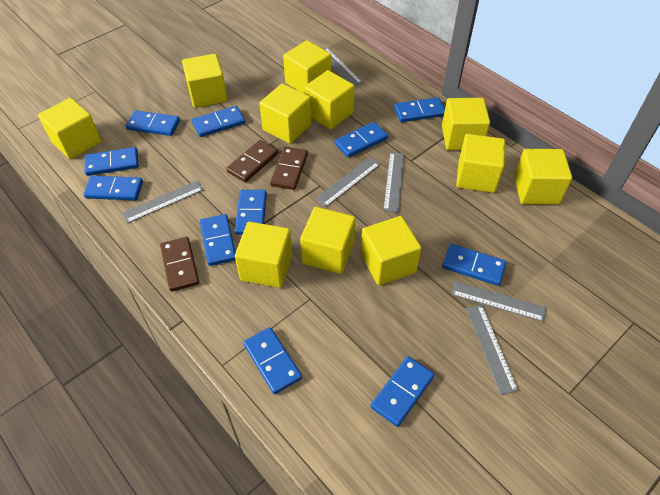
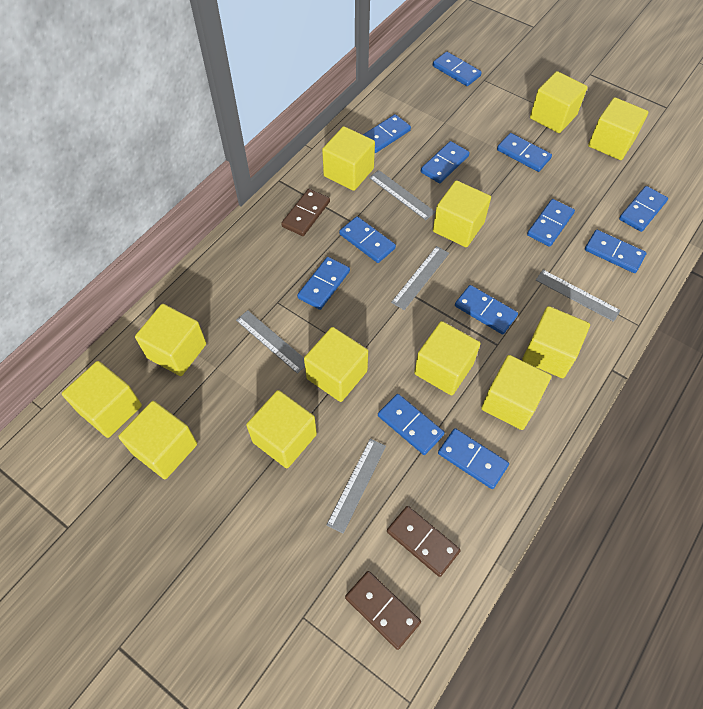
blue domino: [83,176,143,200] [85,147,138,176] [126,110,180,136] [192,106,245,137] [200,214,236,266] [235,190,267,235] [243,327,302,394] [335,122,388,158] [370,356,434,427] [394,97,445,122] [442,244,506,286] = 11 -> [297,257,350,310] [339,216,396,263] [363,114,411,153] [378,394,445,455] [421,141,469,184] [433,52,482,86] [438,428,509,489] [455,285,518,334] [497,133,552,172] [527,199,575,247] [585,230,647,273] [619,186,668,232] = 12
grey ruler: [122,181,203,224] [315,157,380,207] [323,47,363,86] [383,152,404,212] [451,281,546,322] [466,305,518,395] = 6 -> [236,310,305,374] [327,439,386,533] [369,170,436,220] [391,246,449,310] [536,270,621,322] = 5
yellow cube: [38,98,102,160] [182,54,228,108] [235,222,292,288] [259,84,312,144] [283,40,331,93] [300,207,356,274] [304,70,354,130] [361,216,421,286] [442,98,490,150] [456,134,505,193] [514,149,572,205] = 11 -> [62,361,142,438] [118,401,197,479] [135,304,206,376] [246,390,317,468] [304,327,368,402] [322,126,375,191] [414,321,480,396] [433,180,491,247] [481,355,551,430] [522,306,590,378] [530,71,587,133] [588,97,648,160] = 12

